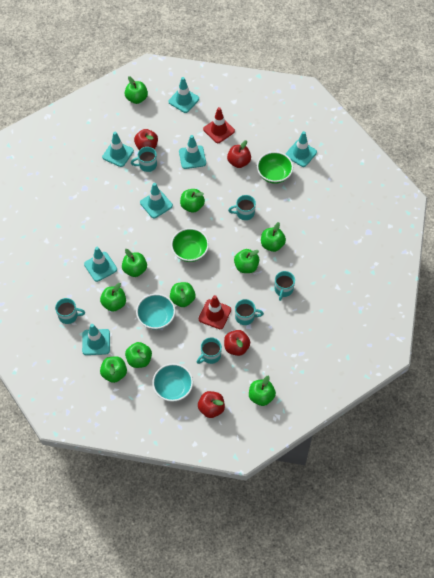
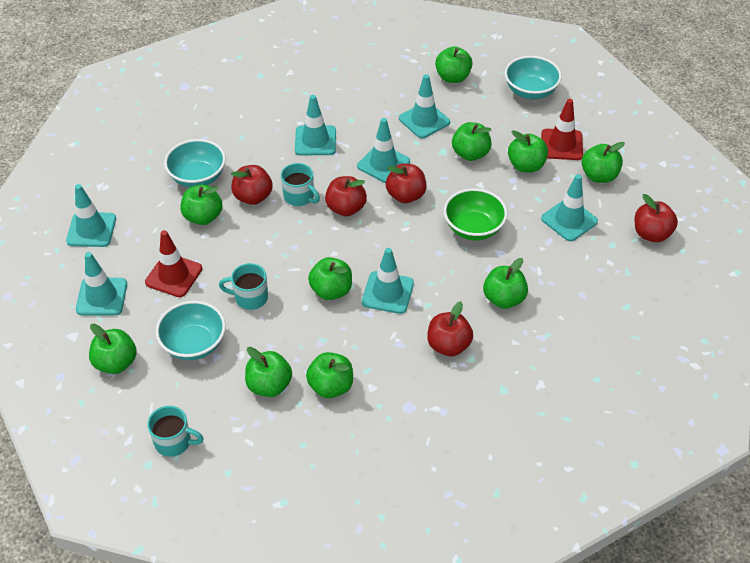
green bowl: [171,228,209,262] [257,152,293,184] = 2 -> [444,188,508,240] = 1
red apple: [134,129,158,150] [198,391,225,418] [224,330,250,356] [227,140,251,168] = 4 -> [231,165,273,205] [325,176,367,216] [386,164,427,203] [427,301,473,356] [635,194,678,242] = 5
turquoise bowl: [136,294,175,330] [152,364,193,402] = 2 -> [156,301,226,360] [164,139,226,187] [505,56,562,99] = 3
turquoise mug: [55,298,85,324] [131,147,157,172] [197,337,222,364] [228,195,256,220] [235,299,264,325] [274,271,295,301] = 6 -> [147,406,204,457] [219,263,268,310] [281,163,320,206] = 3

